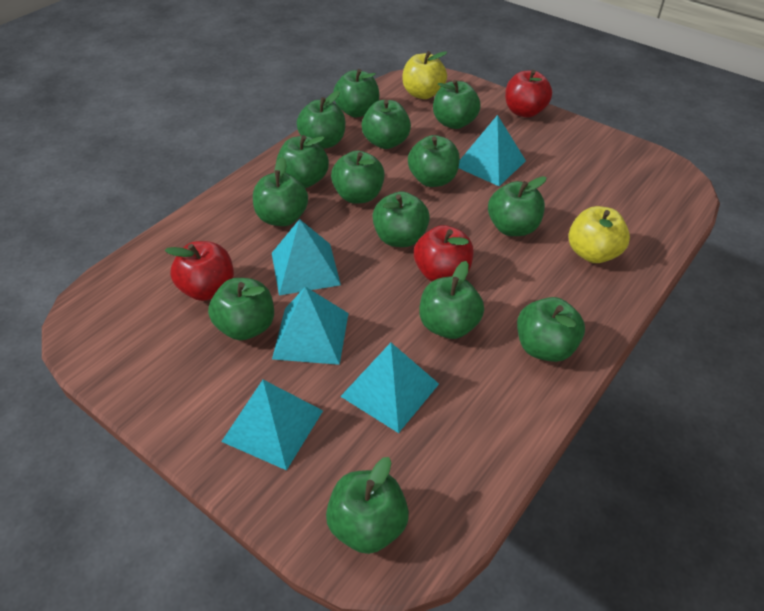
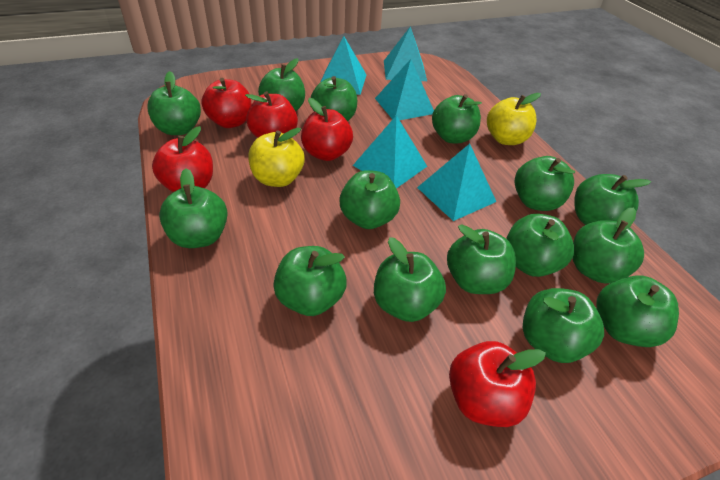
green apple: [208,278,274,340] [253,157,308,226] [276,135,329,188] [297,91,345,149] [326,457,409,554] [331,151,385,204] [333,69,379,117] [361,100,411,149] [372,191,430,247] [408,135,460,187] [419,261,484,339] [433,80,481,129] [488,176,546,236] [517,297,585,362] = 14 -> [147,71,201,135] [159,168,228,248] [258,58,305,111] [273,246,347,316] [311,76,357,122] [339,170,400,229] [374,237,446,322] [432,94,482,143] [447,224,516,294] [506,214,574,277] [515,156,575,211] [523,288,604,363] [573,208,644,284] [574,174,651,225] [597,275,679,347] = 15
red apple: [165,241,234,301] [414,225,474,282] [505,70,552,118] = 3 -> [152,126,213,192] [201,78,251,128] [245,91,298,138] [301,98,353,161] [449,341,546,427] = 5

